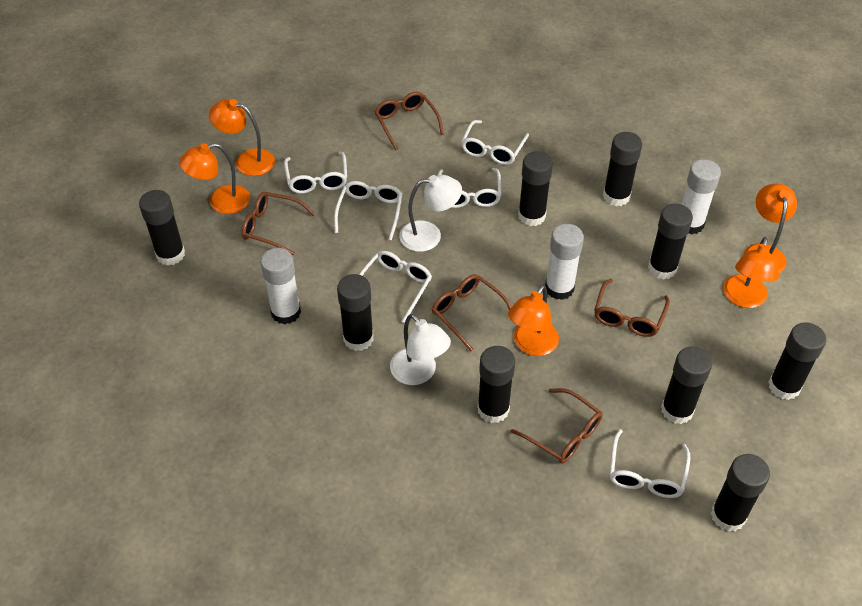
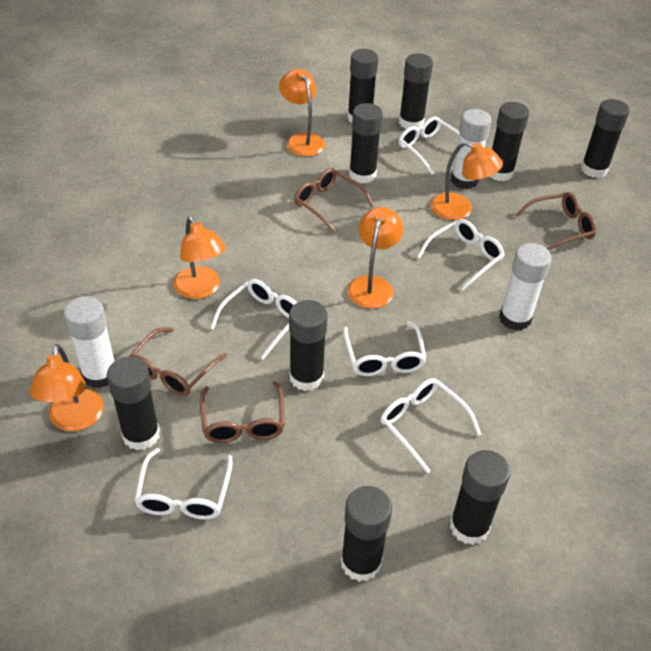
brown glasses: [242,192,315,255] [374,92,444,150] [432,274,511,351] [511,388,602,464] [594,279,670,337] = 5 -> [128,327,227,396] [200,381,285,443] [294,168,374,234] [515,192,596,251] = 4
white lamp: [390,314,451,385] [399,175,462,252] = 2 -> none = 0

